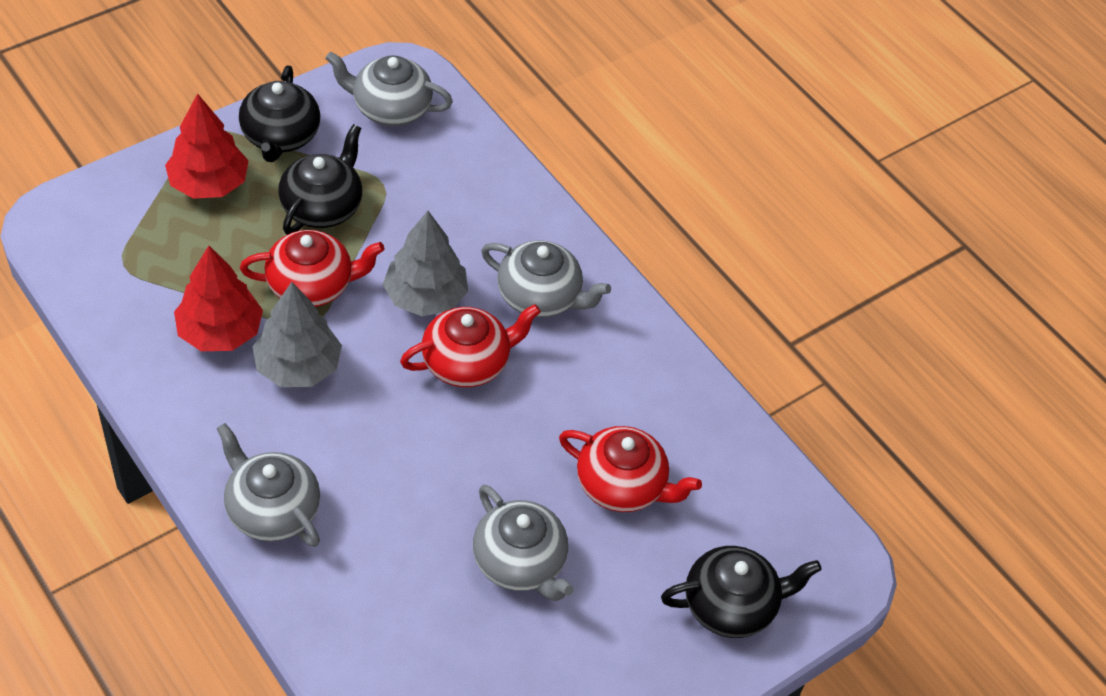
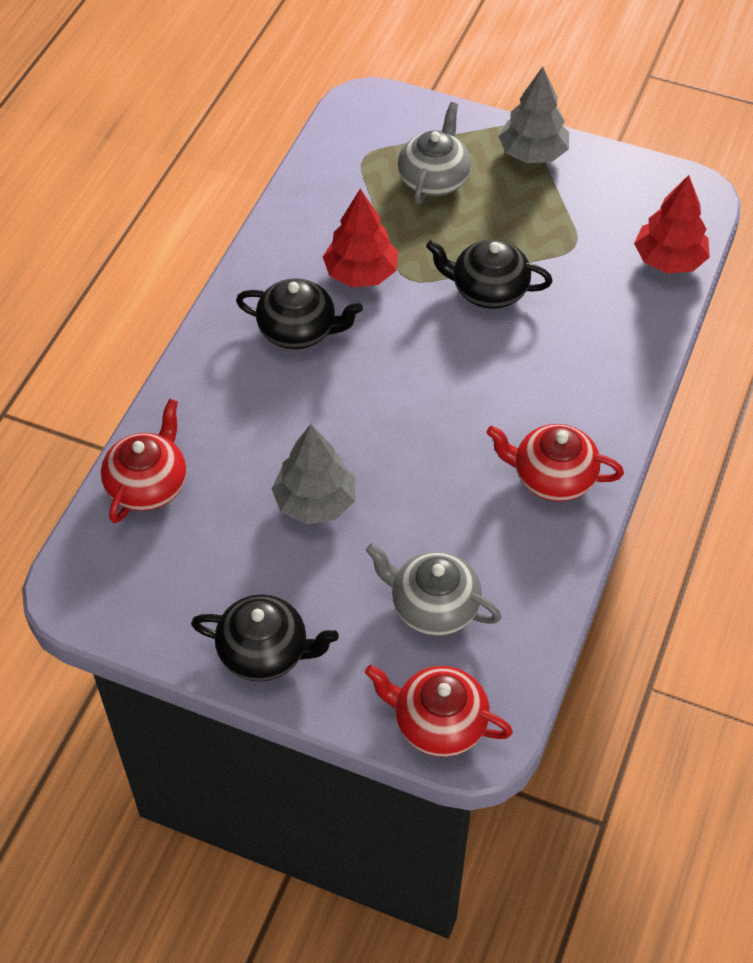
grey teapot: [216,423,320,547] [325,51,453,126] [473,485,574,601] [481,240,611,318] = 4 -> [366,543,501,636] [398,102,471,204] = 2

